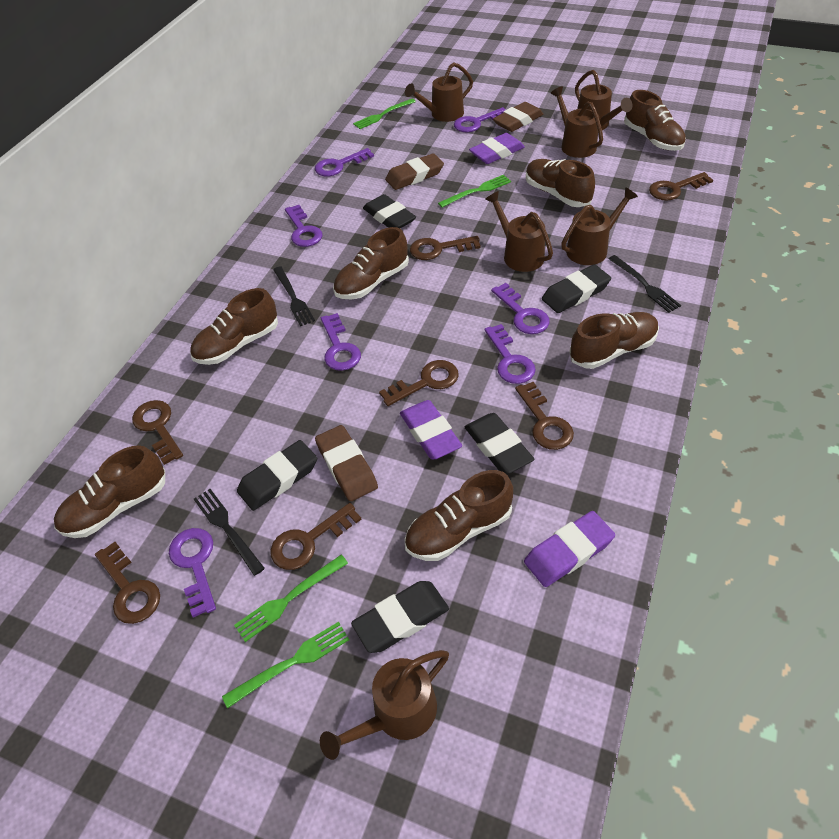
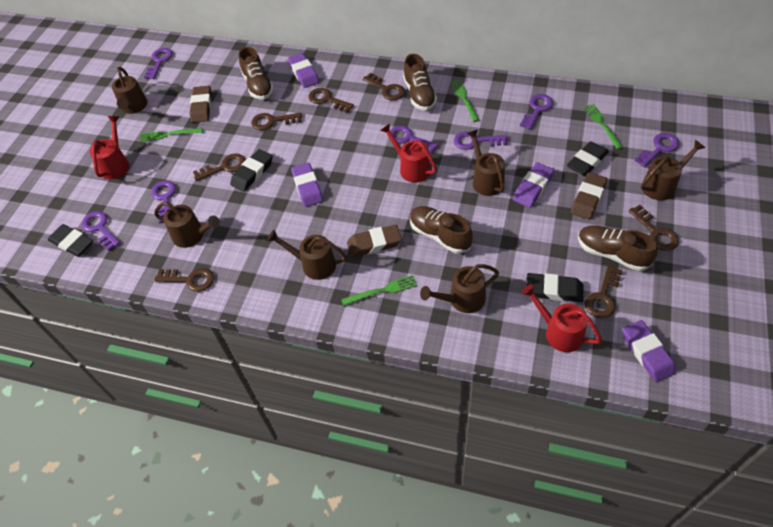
black eraser: [237,440,317,511] [351,581,449,653] [363,194,416,228] [464,413,534,474] [542,264,611,313] = 5 -> [48,224,93,257] [230,149,273,192] [526,273,583,302] [567,141,609,176] = 4
black fork: [194,489,265,576] [273,266,315,326] [609,255,681,313] = 3 -> none = 0
brown shoe: [54,445,165,538] [190,288,278,365] [333,227,409,299] [404,470,513,561] [526,159,595,207] [569,312,659,369] [624,90,686,151] = 7 -> [239,47,274,99] [403,54,437,110] [410,206,473,254] [578,225,658,271] = 4
purple eraser: [400,400,462,459] [469,133,525,164] [524,511,615,587] = 3 -> [288,53,319,88] [291,162,323,207] [513,162,554,208] [622,320,676,382] = 4
red watering can: none = 0 -> [90,116,129,179] [380,123,437,183] [521,284,602,352] = 3

